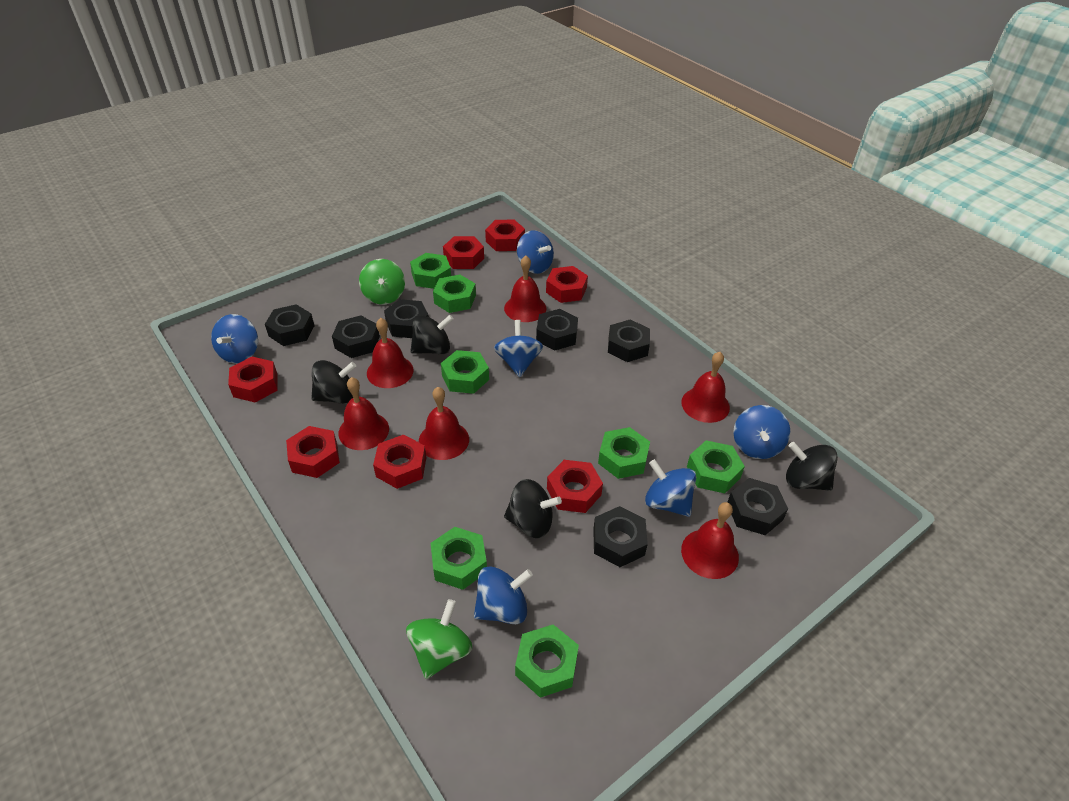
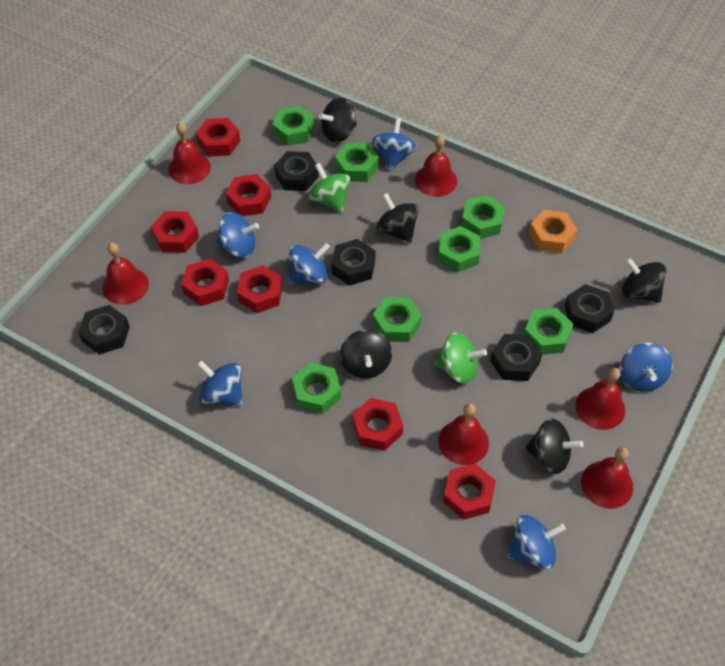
black nut: [265,304,314,346] [332,315,380,358] [384,299,429,338] [536,309,578,351] [593,506,648,567] [608,320,650,362] [727,478,788,535] = 7 -> [78,305,130,355] [274,151,319,191] [331,239,375,286] [490,334,542,381] [565,284,614,333] = 5
black spinning top: [311,360,356,404] [410,315,454,354] [504,479,562,538] [786,442,838,491] = 4 -> [319,98,357,143] [340,329,392,378] [376,193,419,243] [525,419,583,474] [622,258,666,303] = 5
orange nut: none = 0 -> [529,210,577,253] = 1

